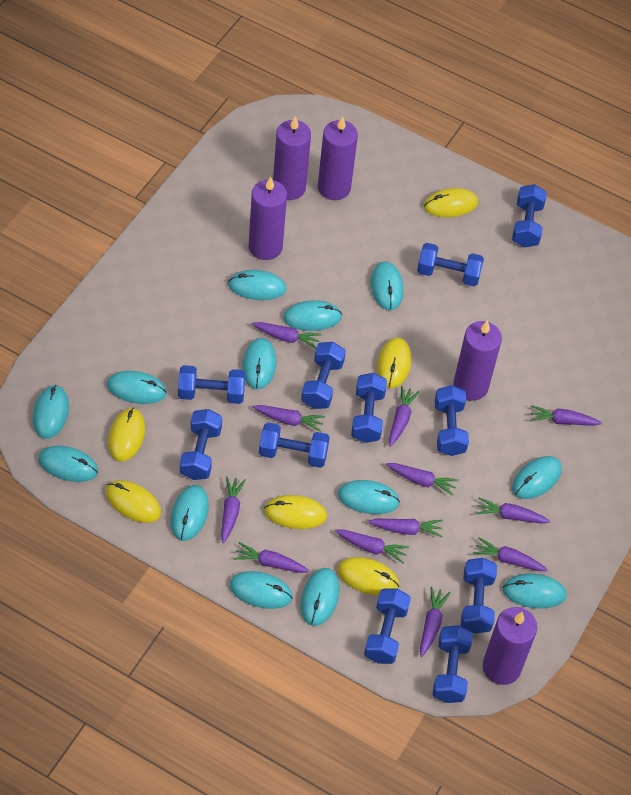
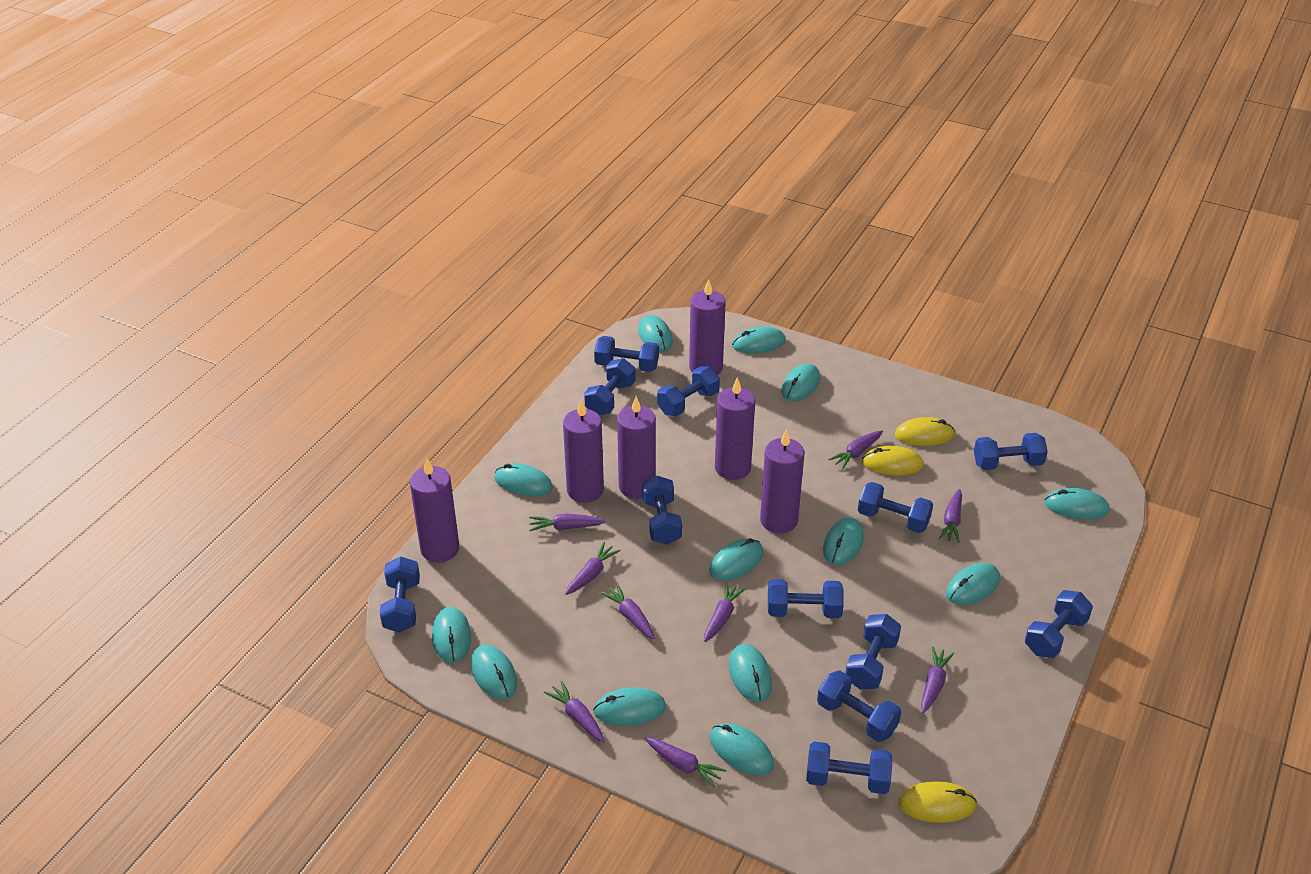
blue dumbbell: [178,365,246,404] [180,409,222,480] [259,422,330,468] [301,342,346,409] [351,373,387,443] [364,588,411,664] [417,243,484,286] [432,625,473,703] [435,385,469,456] [461,558,497,633] [512,184,547,248] = 11 -> [380,557,420,633] [584,358,636,415] [594,336,659,372] [642,476,682,545] [657,366,720,416] [768,579,844,618] [806,741,892,794] [817,671,901,742] [845,614,901,689] [858,482,933,533] [974,433,1048,470] [1025,590,1093,658] = 12
purple candle: [249,176,287,260] [273,116,311,200] [318,116,358,200] [453,320,502,401] [483,607,537,685] = 5 -> [410,458,459,563] [563,400,604,503] [617,396,656,499] [689,279,726,375] [715,377,755,480] [760,429,804,533] = 6
purple carrot: [221,476,246,543] [234,542,309,573] [252,322,322,349] [253,405,325,432] [335,529,409,563] [368,519,443,537] [386,463,459,496] [389,386,420,447] [420,587,451,657] [473,537,548,571] [476,497,550,524] [530,405,602,426] = 12 -> [529,514,606,531] [544,681,605,743] [565,542,621,595] [600,583,655,640] [645,737,726,788] [704,582,746,642] [828,431,883,469] [921,647,954,713] [939,489,962,543] = 9
yellow mouse: [105,480,161,523] [108,407,145,462] [264,495,327,529] [337,557,399,596] [377,338,411,388] [424,188,478,217] = 6 -> [862,446,924,475] [895,417,955,446] [898,781,977,823] = 3

